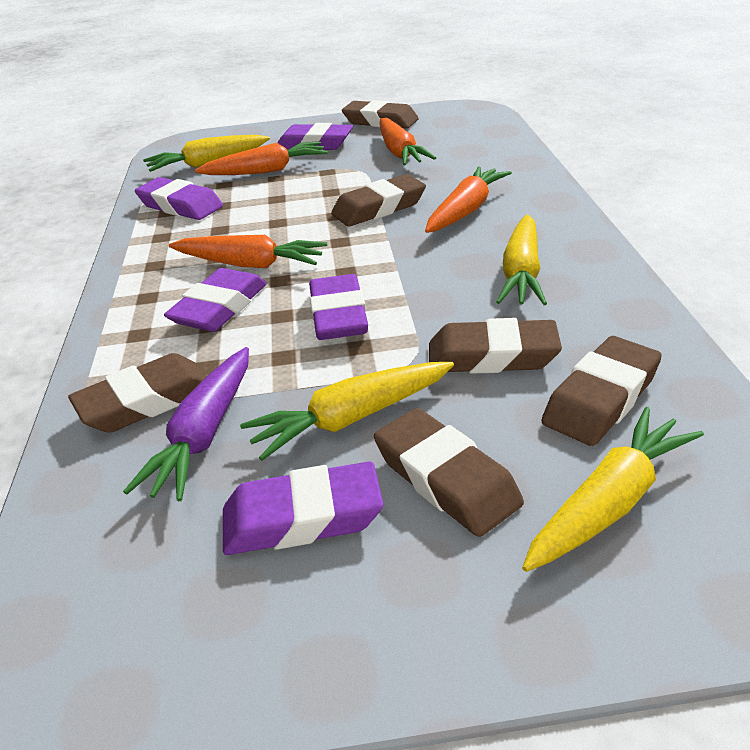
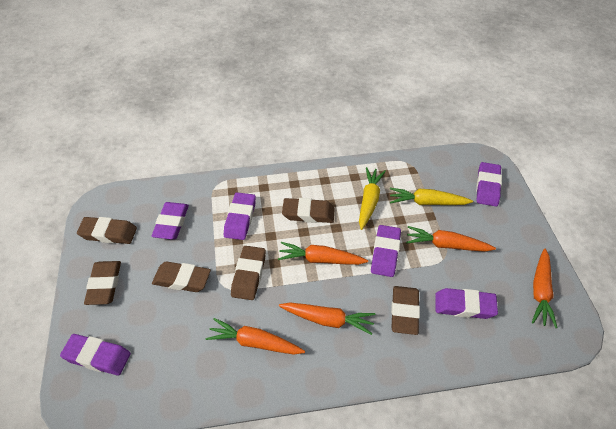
orange carrot: [169,235,327,268] [195,141,328,175] [380,117,436,165] [425,166,512,233] = 4 -> [206,318,305,355] [278,242,368,265] [279,302,375,335] [406,226,496,252] [532,249,558,328] = 5
purple carrot: [123,347,249,501] = 1 -> none = 0
purple eraser: [135,177,223,220] [164,268,267,332] [223,461,383,555] [277,123,353,150] [309,274,368,340] = 5 -> [60,334,131,376] [152,202,189,240] [224,192,256,240] [371,225,401,277] [435,288,498,319] [476,162,502,206] = 6
yellow carrot: [143,135,270,172] [240,362,454,461] [496,215,547,305] [522,407,704,572] = 4 -> [359,167,386,230] [390,188,473,205] = 2

